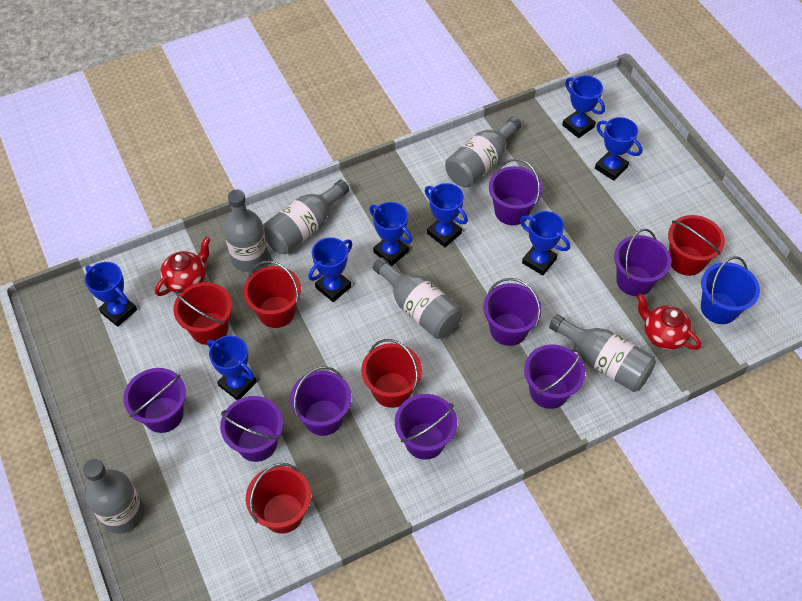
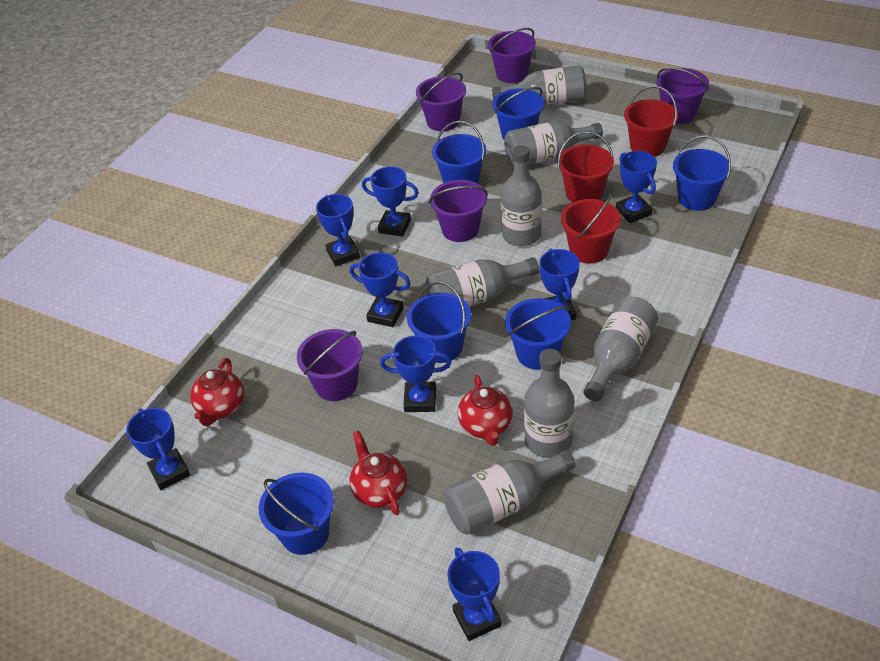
blue bucket: [701,256,760,324] = 1 -> [259,473,334,555] [407,281,471,363] [432,121,486,184] [492,87,544,139] [505,298,571,370] [673,136,731,211] = 6
grey bottle: [83,459,144,534] [224,189,268,272] [263,180,349,254] [372,257,462,339] [445,116,522,187] [549,314,656,392] = 6 -> [426,257,539,307] [444,449,576,535] [492,65,586,105] [501,145,542,246] [504,121,603,166] [524,349,575,458] [583,296,658,401] = 7
purple bucket: [123,368,186,433] [220,396,283,462] [290,366,352,436] [395,394,457,460] [483,278,542,346] [489,159,543,225] [524,344,585,409] [614,229,671,296] = 8 -> [297,329,363,401] [416,72,466,131] [429,180,488,242] [488,28,536,83] [657,68,709,124] = 5
red bucket: [173,282,232,345] [243,261,301,328] [246,463,311,534] [361,339,422,408] [668,215,725,276] = 5 -> [558,131,614,202] [561,193,621,264] [624,86,678,157] = 3
red teapot: [155,237,210,296] [637,294,701,350] = 2 -> [190,358,244,426] [349,430,408,515] [458,375,513,446] = 3

